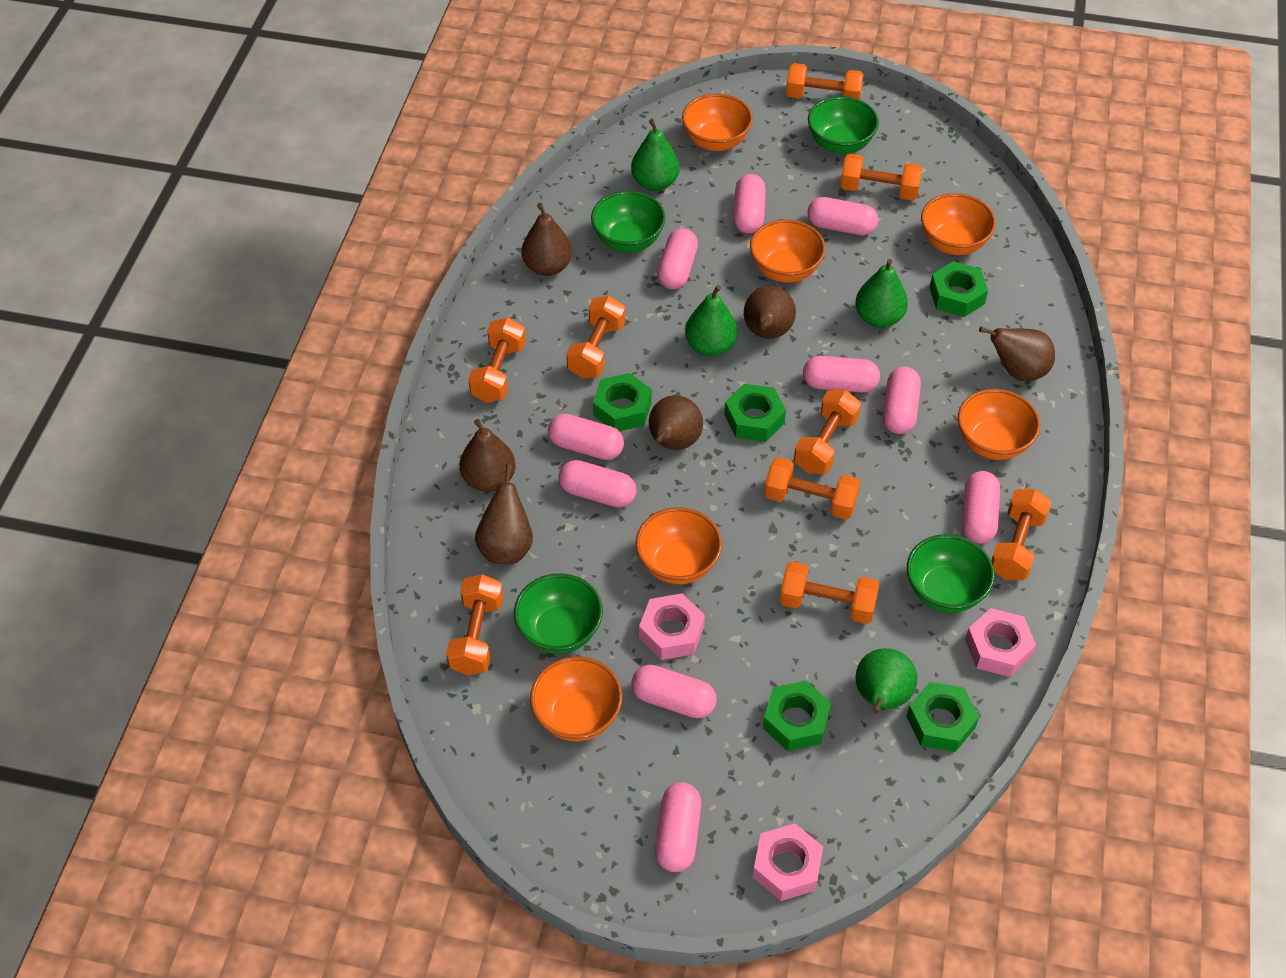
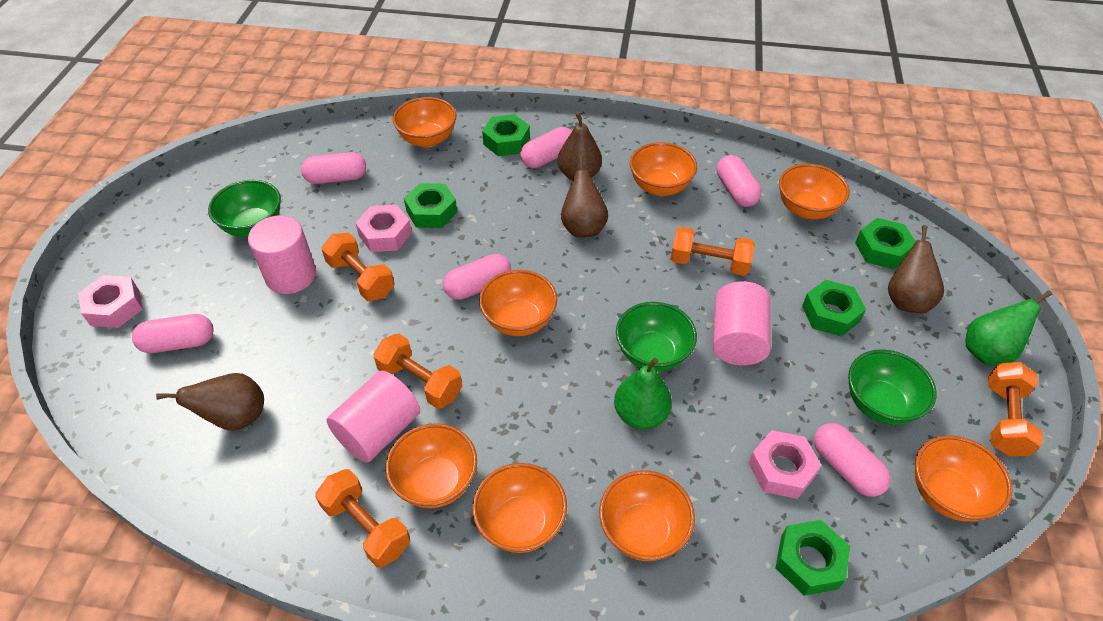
brown pear: [459,419,516,492] [475,464,533,564] [521,203,572,276] [649,395,703,450] [744,286,796,339] [979,327,1055,381] = 6 -> [156,373,264,431] [558,112,602,180] [561,156,608,237] [888,225,944,313] = 4
green bowl: [514,573,603,654] [591,191,666,253] [808,96,879,154] [907,534,995,613] = 4 -> [208,180,281,237] [616,302,697,372] [848,349,937,425] = 3
green pear: [631,119,680,191] [685,285,738,357] [855,259,908,328] [855,648,918,714] = 4 -> [614,358,672,429] [965,290,1052,366] = 2
orange bowl: [530,656,622,741] [636,507,722,584] [682,93,753,151] [750,219,826,283] [921,193,996,255] [958,389,1040,460] = 6 -> [385,423,477,508] [393,97,457,148] [472,463,567,553] [479,270,557,336] [599,470,695,561] [630,142,697,196] [779,164,849,219] [915,435,1012,522] = 8
orange dumbbell: [446,574,503,675] [468,318,526,403] [566,296,626,378] [764,457,860,520] [779,561,879,624] [786,63,864,100] [794,390,861,474] [840,153,922,200] [991,489,1052,580] = 9 -> [315,469,410,568] [321,233,394,301] [373,334,462,409] [671,227,755,276] [988,362,1043,456] = 5
pink capsule: [548,414,624,460] [559,460,637,508] [631,665,717,718] [655,782,701,872] [657,228,698,289] [733,174,766,233] [803,356,880,392] [807,197,878,235] [883,366,921,434] [962,471,1000,544] = 10 -> [132,314,214,353] [301,152,366,184] [443,254,511,300] [520,127,572,168] [717,155,762,207] [814,423,891,497] = 6
pink cylinder: none = 0 -> [248,215,316,294] [326,371,420,462] [713,281,771,365] = 3

